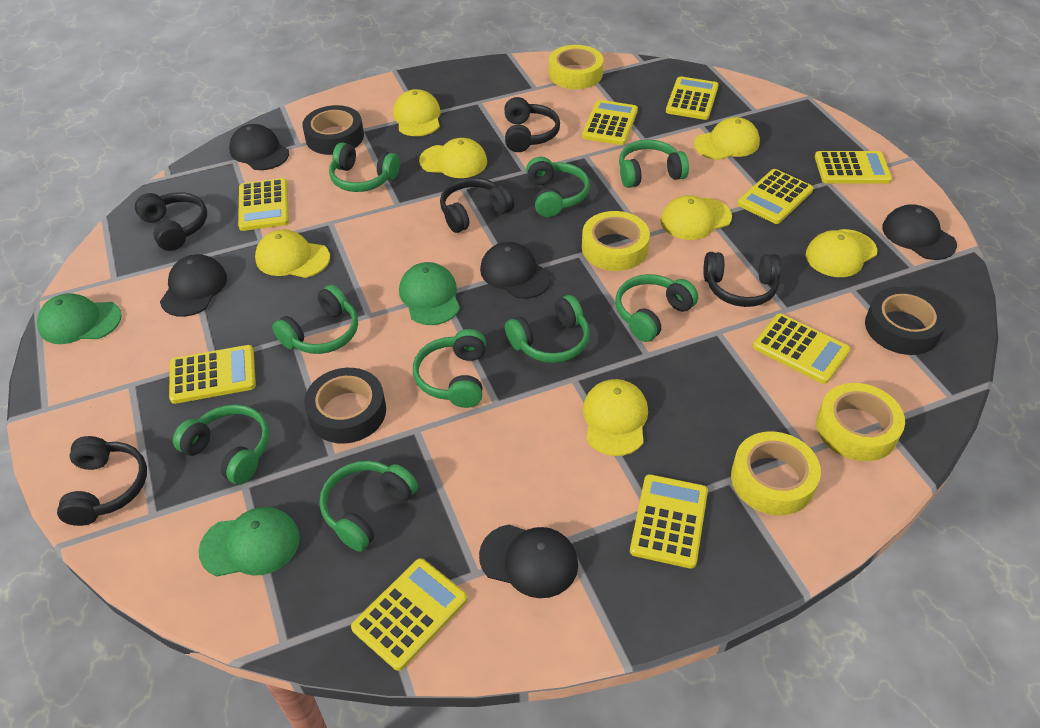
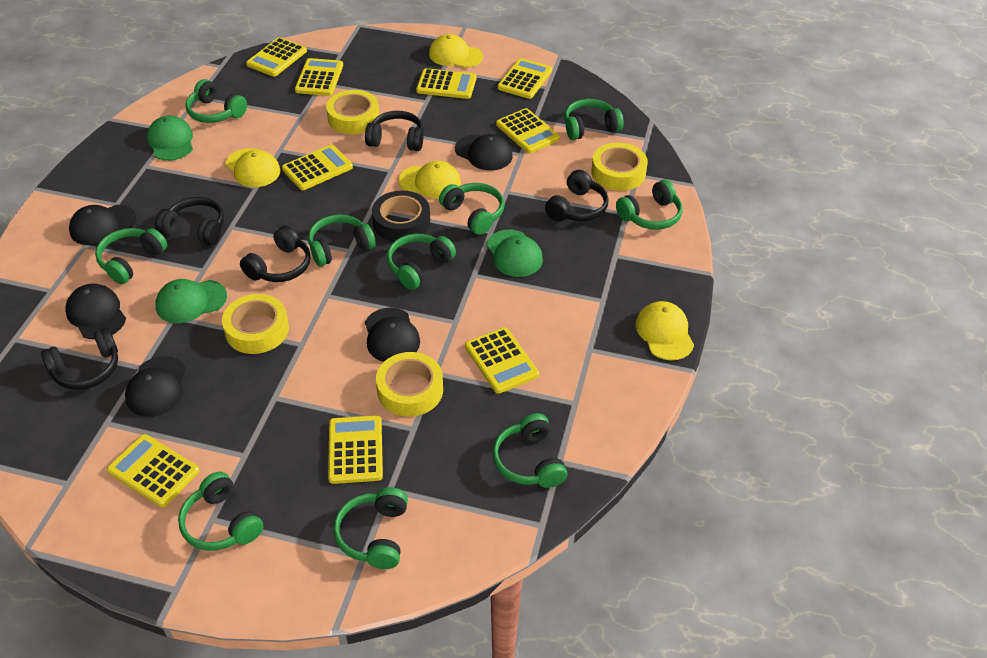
black tape: [302,105,364,155] [304,368,386,444] [865,287,947,355] = 3 -> [372,190,430,242] = 1
green headphones: [173,404,270,484] [272,285,358,354] [319,461,418,552] [329,142,400,192] [413,329,486,408] [505,295,590,363] [526,157,590,217] [615,274,698,342] [619,140,689,188] = 9 -> [95,228,167,284] [178,472,263,551] [185,79,247,123] [308,214,376,267] [333,487,408,569] [387,234,456,290] [439,183,504,235] [492,413,567,488] [564,99,624,140] [616,180,682,230] = 10
yellow cap: [255,229,330,278] [393,89,441,136] [419,138,487,178] [583,379,648,456] [660,195,732,240] [694,117,760,160] [806,229,877,277] = 7 -> [225,148,281,187] [398,161,461,199] [429,34,483,68] [636,301,694,360] = 4

